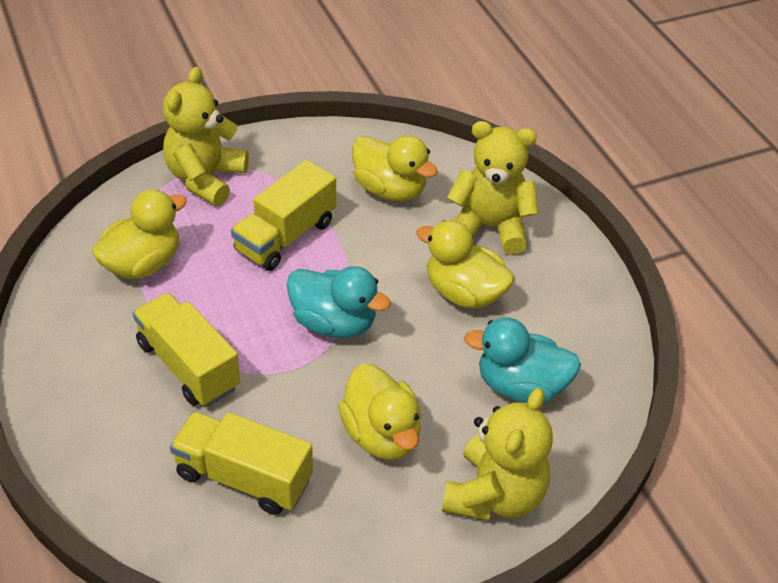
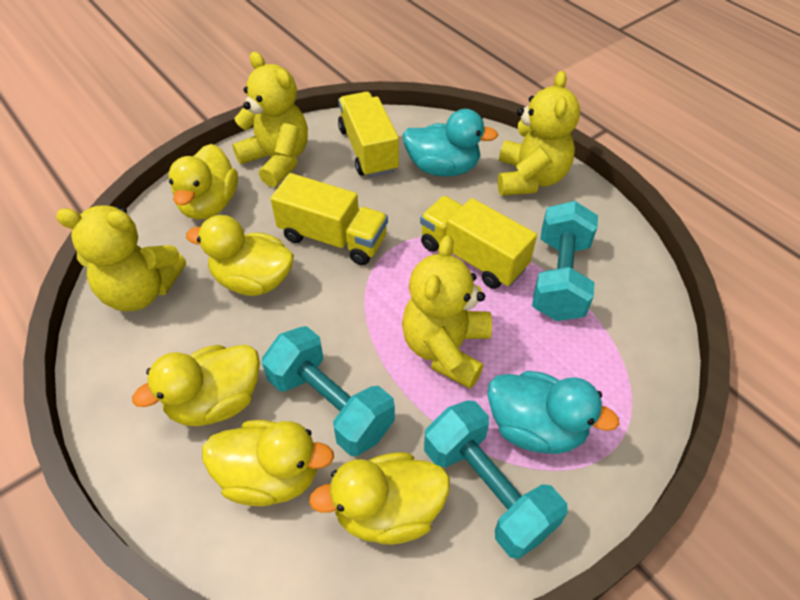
turquoise dumbbell: none = 0 -> [262,326,395,456] [424,400,568,559] [532,201,598,321] = 3
yellow duck: [92,190,187,279] [338,363,422,460] [352,135,438,201] [416,220,515,309] = 4 -> [132,345,260,426] [168,144,238,220] [186,215,294,296] [202,420,334,506] [309,452,450,545] = 5
yellow teddy bear: [163,67,249,206] [442,388,553,521] [447,121,539,255] = 3 -> [56,205,186,311] [232,52,308,187] [402,235,492,389] [498,71,580,196] = 4

